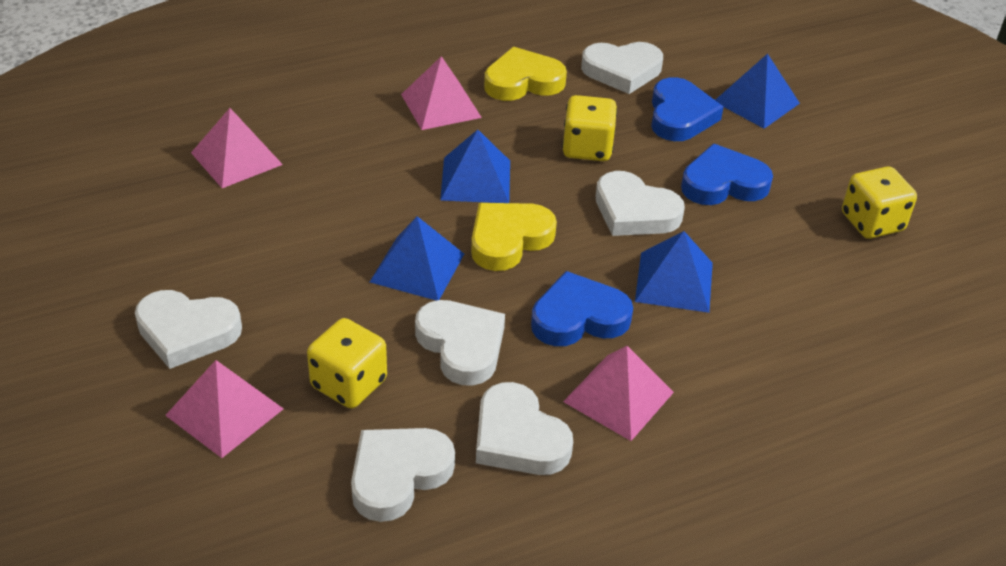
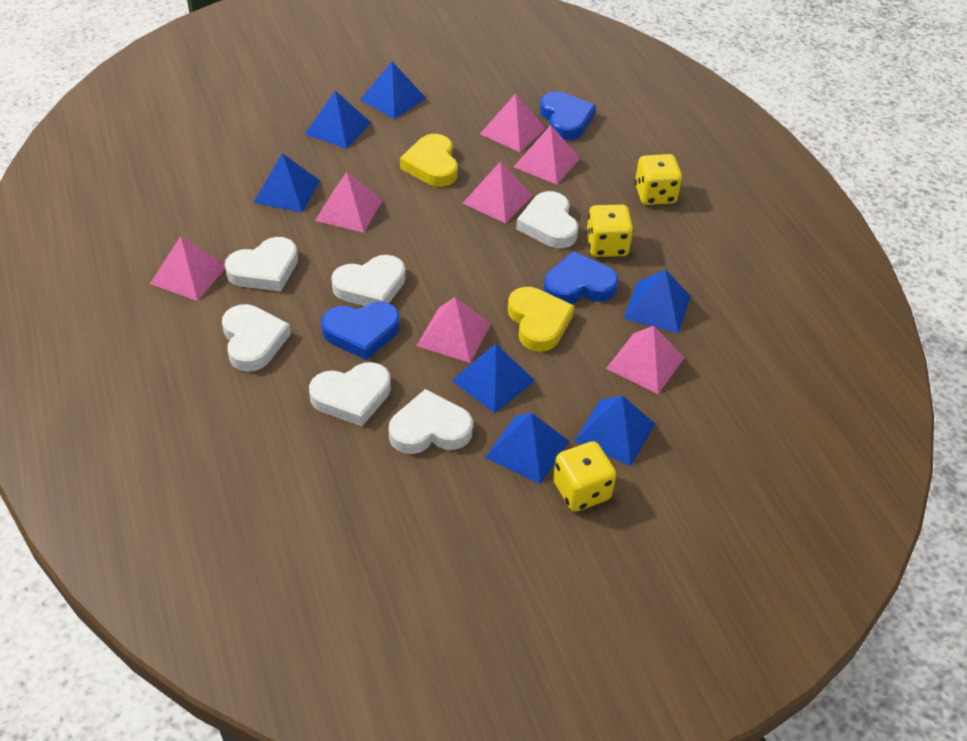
blue pyramid: [370,216,464,301] [440,130,510,203] [635,231,713,313] [716,54,800,129] = 4 -> [253,153,320,213] [305,91,371,149] [360,62,426,119] [452,343,535,413] [485,413,569,484] [574,396,655,466] [623,269,691,334] = 7
pink pyramid: [165,360,284,458] [191,108,283,188] [401,56,482,130] [563,346,674,441] = 4 -> [150,236,225,301] [315,172,383,233] [417,297,491,363] [463,162,533,223] [480,93,546,152] [514,125,580,185] [606,326,685,394] = 7

